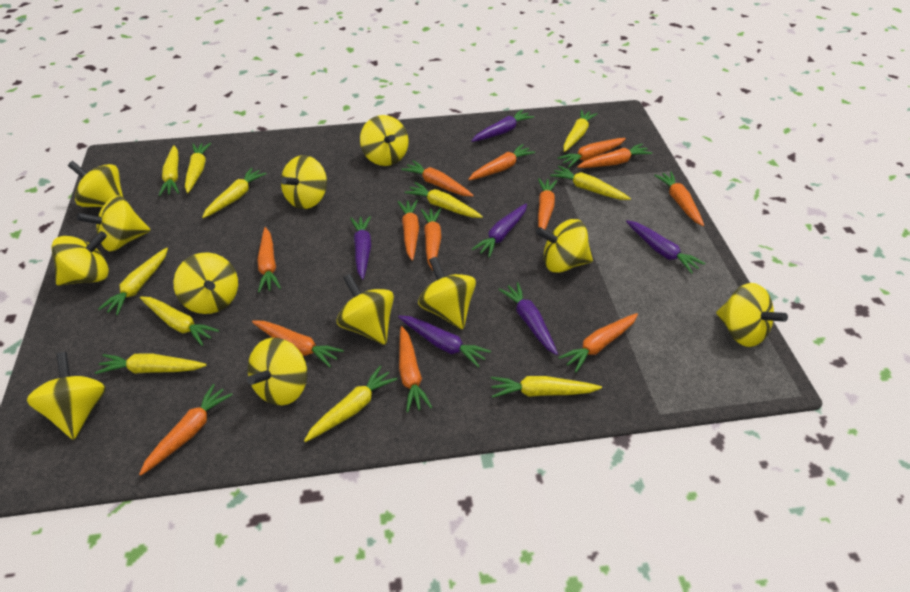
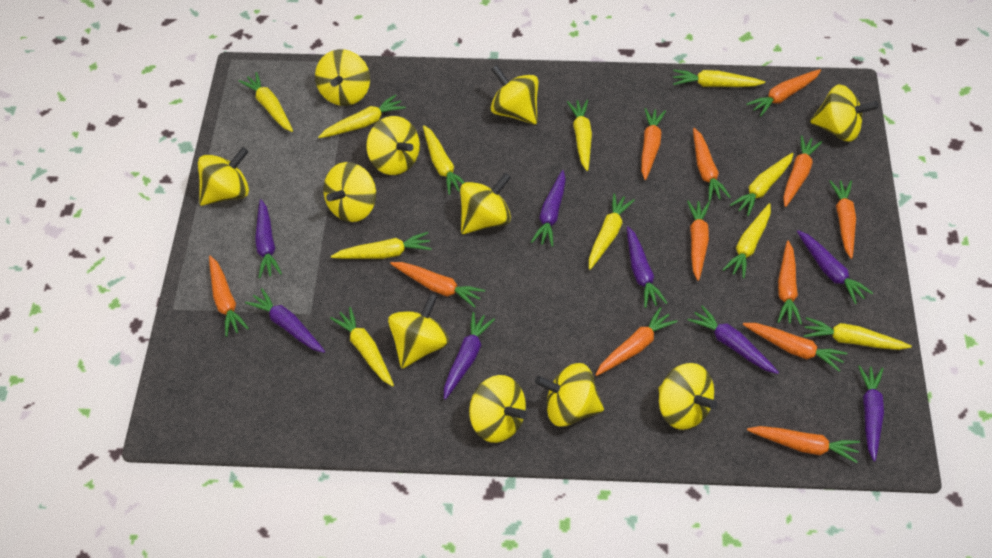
orange carrot: [139,384,233,476] [252,321,344,367] [257,227,281,293] [398,200,419,261] [399,326,432,413] [401,160,474,196] [421,208,441,271] [468,144,535,180] [538,178,558,230] [557,138,626,168] [558,313,638,372] [577,143,652,168] [654,172,704,226] = 13 -> [209,256,249,337] [390,262,485,308] [595,307,678,376] [641,108,666,180] [687,200,710,281] [693,128,731,201] [743,323,847,372] [746,69,821,117] [747,426,860,463] [778,241,802,325] [783,135,822,207] [829,180,856,259] = 12
purple carrot: [350,216,371,280] [398,316,491,368] [471,109,534,142] [472,204,527,258] [498,282,558,355] [626,220,705,274] = 6 -> [245,288,325,353] [255,199,282,278] [444,312,495,400] [531,170,566,247] [627,226,667,308] [688,305,779,374] [797,230,873,304] [858,365,884,462] = 8
yellow spinning top: [27,352,106,440] [51,231,109,286] [68,161,123,207] [77,195,151,251] [173,253,238,314] [247,338,307,406] [281,155,327,209] [337,274,394,345] [360,115,409,166] [418,257,476,329] [536,219,593,273] [716,283,788,347] = 12 -> [198,147,249,206] [315,49,370,106] [323,162,376,222] [366,116,420,175] [388,293,449,368] [460,173,511,234] [469,375,527,443] [491,65,538,125] [535,363,604,427] [658,363,717,430] [810,85,879,142] = 11

